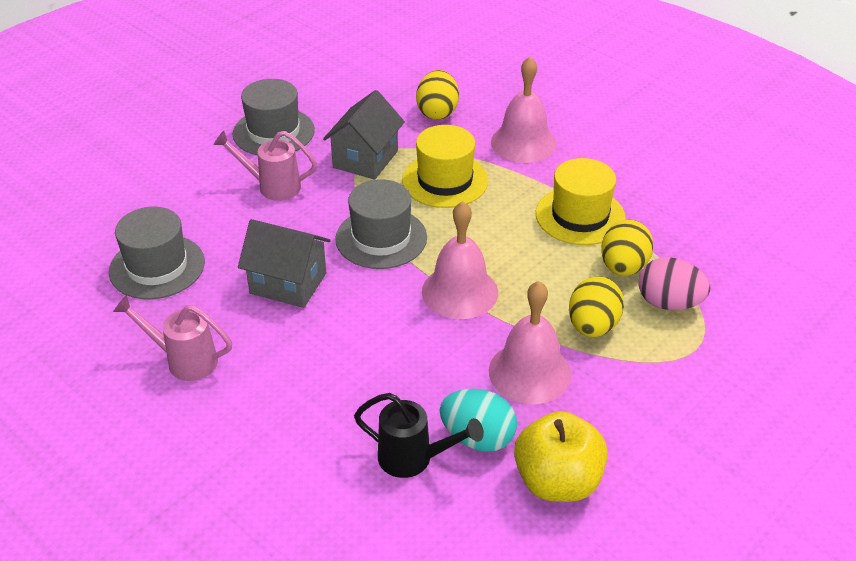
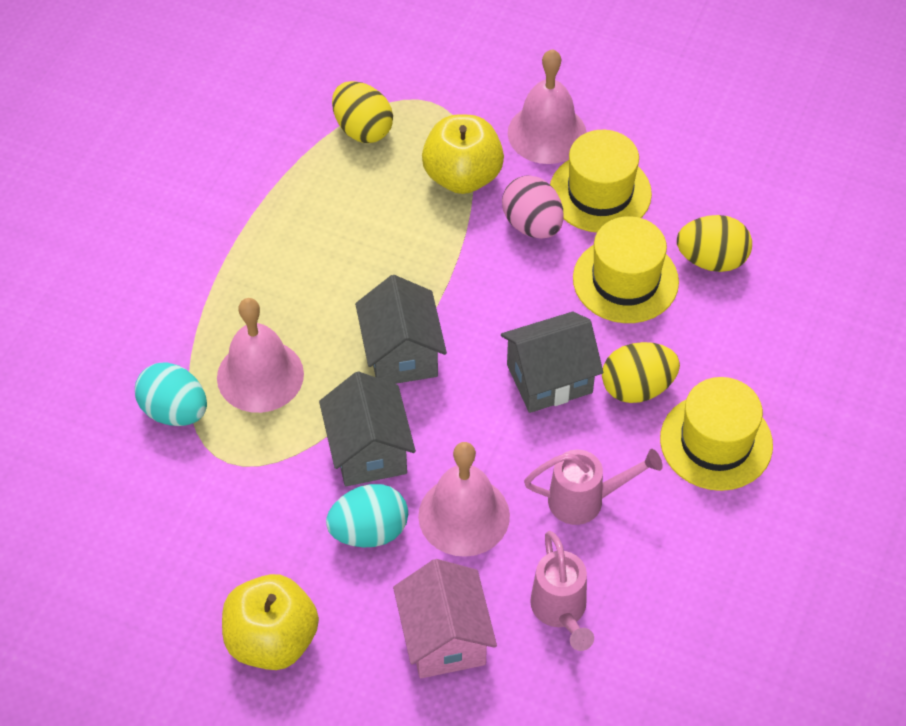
black watering can: [354,393,484,478] = 1 -> none = 0
grey hat: [109,207,205,299] [232,79,315,155] [335,179,427,269] = 3 -> none = 0
grey house: [238,219,331,308] [323,90,405,180] = 2 -> [319,372,416,486] [355,275,447,384] [501,312,603,413] = 3
pink house: none = 0 -> [393,559,497,678] = 1
turquoise egg: [440,389,517,452] = 1 -> [135,362,207,426] [326,484,408,547] = 2
yellow apple: [514,411,608,502] = 1 -> [222,574,319,670] [422,115,504,194] = 2
yellow hat: [402,125,488,208] [536,158,626,245] = 2 -> [550,130,652,233] [573,216,679,323] [660,377,773,491] = 3

